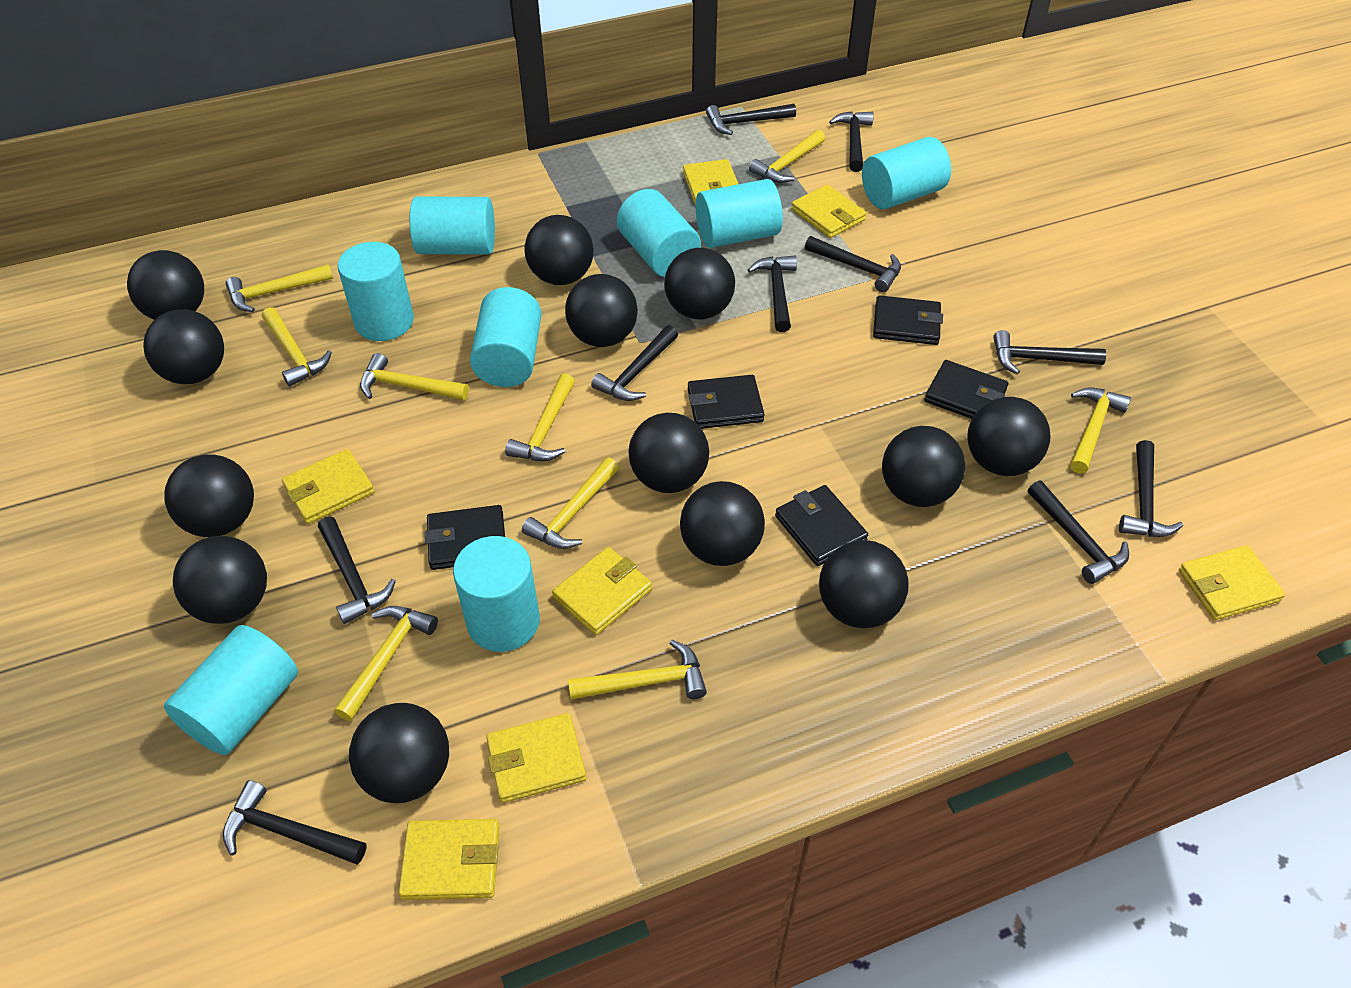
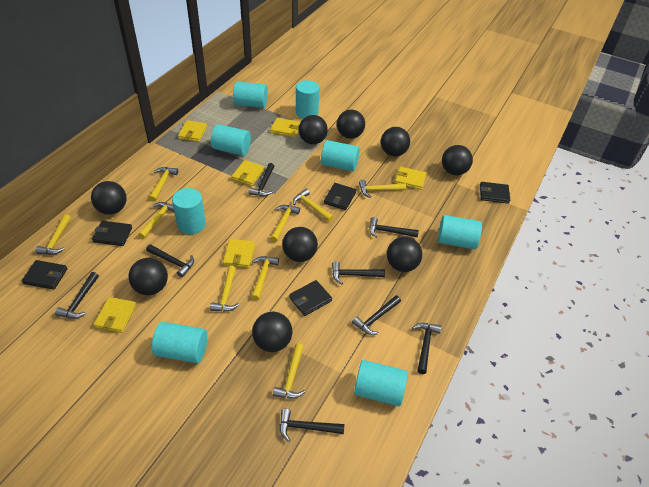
black ball: [127,250,204,320] [143,309,224,384] [164,454,254,537] [173,536,267,624] [349,703,449,803] [525,215,594,285] [565,274,638,347] [629,413,709,493] [664,248,735,319] [680,481,765,566] [819,540,908,628] [882,426,965,507] [967,397,1050,476] = 13 -> [91,181,126,215] [128,258,168,295] [252,312,293,352] [282,227,318,262] [299,115,328,145] [337,110,365,139] [381,127,410,157] [387,237,423,272] [442,145,473,175] = 9
black hammer: [223,780,367,865] [318,517,396,624] [591,325,678,401] [706,104,796,135] [748,255,797,332] [805,236,901,292] [829,111,874,172] [993,330,1106,374] [1028,480,1129,584] [1119,440,1183,537] = 10 -> [55,272,99,319] [146,244,194,277] [249,163,274,196] [280,409,344,442] [332,261,385,284] [352,295,401,335] [369,217,419,238] [412,323,442,374] = 8
yellow wallet: [282,449,374,524] [399,819,499,900] [486,713,586,803] [552,547,652,635] [683,159,738,206] [791,184,866,238] [1179,545,1285,620] = 7 -> [94,297,136,333] [178,120,207,142] [223,239,255,268] [231,160,265,186] [270,117,300,138] [395,167,426,190] = 6

